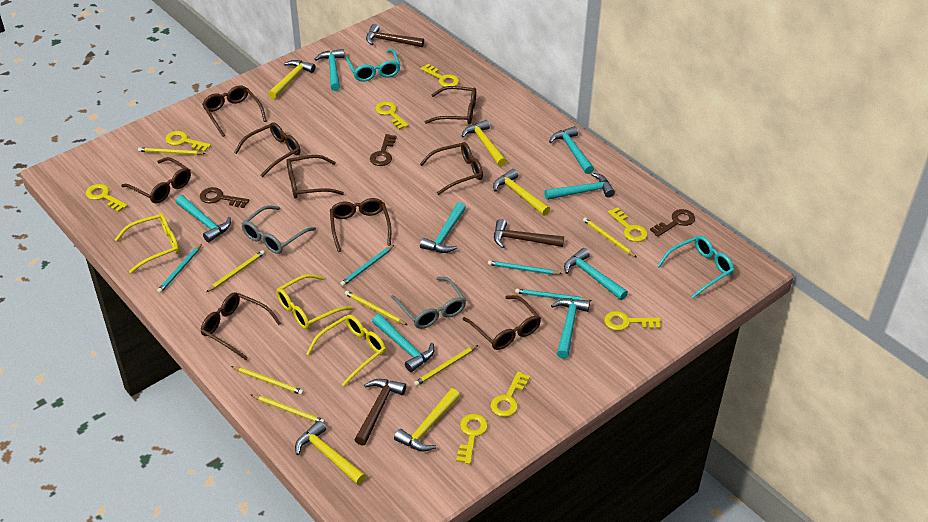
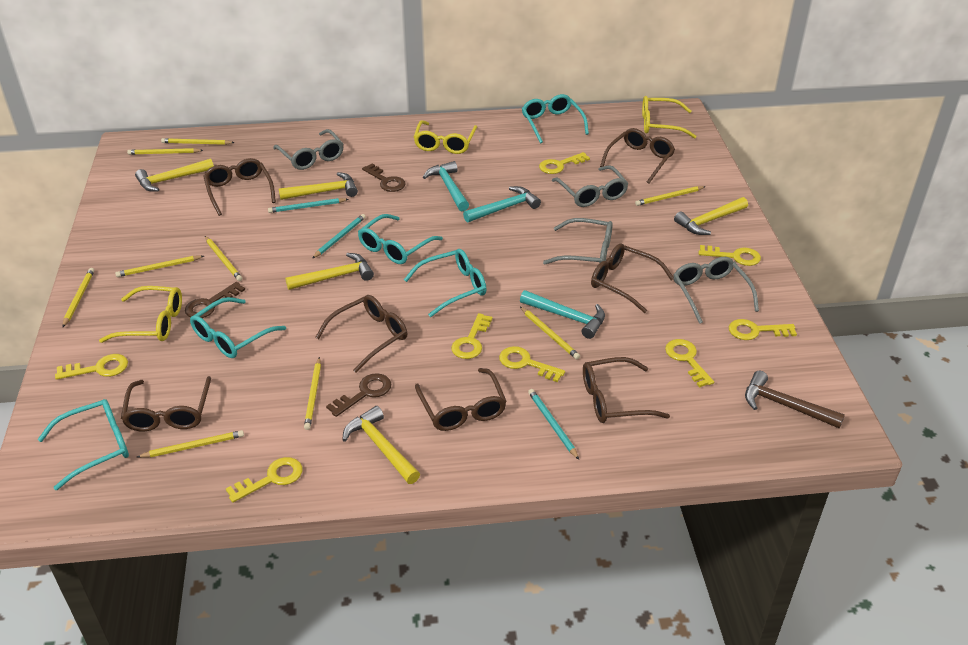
brown glasses: [121,157,191,204] [201,293,281,360] [202,85,267,137] [234,122,300,177] [287,155,344,199] [330,198,391,252] [420,142,483,195] [425,86,476,124] [463,295,541,350] = 9 -> [121,376,211,432] [203,158,276,216] [315,295,407,373] [415,368,507,431] [583,357,670,423] [591,243,674,313] [600,128,675,184] = 7
brown hammer: [354,379,406,446] [366,24,424,47] [494,219,564,248] = 3 -> [745,371,845,428] = 1
grey glasses: [241,205,316,254] [391,277,466,329] = 2 -> [273,129,343,170] [543,218,613,264] [552,165,628,207] [674,257,759,324] = 4
turquoise glasses: [346,49,400,82] [657,236,734,298] = 2 -> [38,399,129,490] [190,297,286,358] [358,214,443,264] [404,249,487,317] [522,94,589,144] = 5
turquoise hammer: [176,195,231,242] [315,49,345,91] [372,314,434,372] [420,202,466,253] [545,173,615,200] [549,126,594,174] [551,298,590,359] [564,248,628,300] = 8 -> [423,161,469,211] [463,186,541,222] [520,290,605,339] = 3
turquoise pencil: [157,244,202,293] [340,245,394,286] [488,261,562,275] [515,289,592,301] = 4 -> [268,198,348,213] [312,214,366,258] [528,389,579,460] = 3
yellow pencil: [138,147,206,155] [206,250,265,292] [231,366,304,395] [251,395,325,424] [345,291,407,325] [414,345,478,386] [583,217,637,258] = 7 -> [62,268,94,328] [115,256,204,277] [127,148,203,155] [137,430,244,458] [161,138,235,145] [205,236,242,281] [304,357,321,430] [520,307,580,359] [635,186,706,206] = 9

